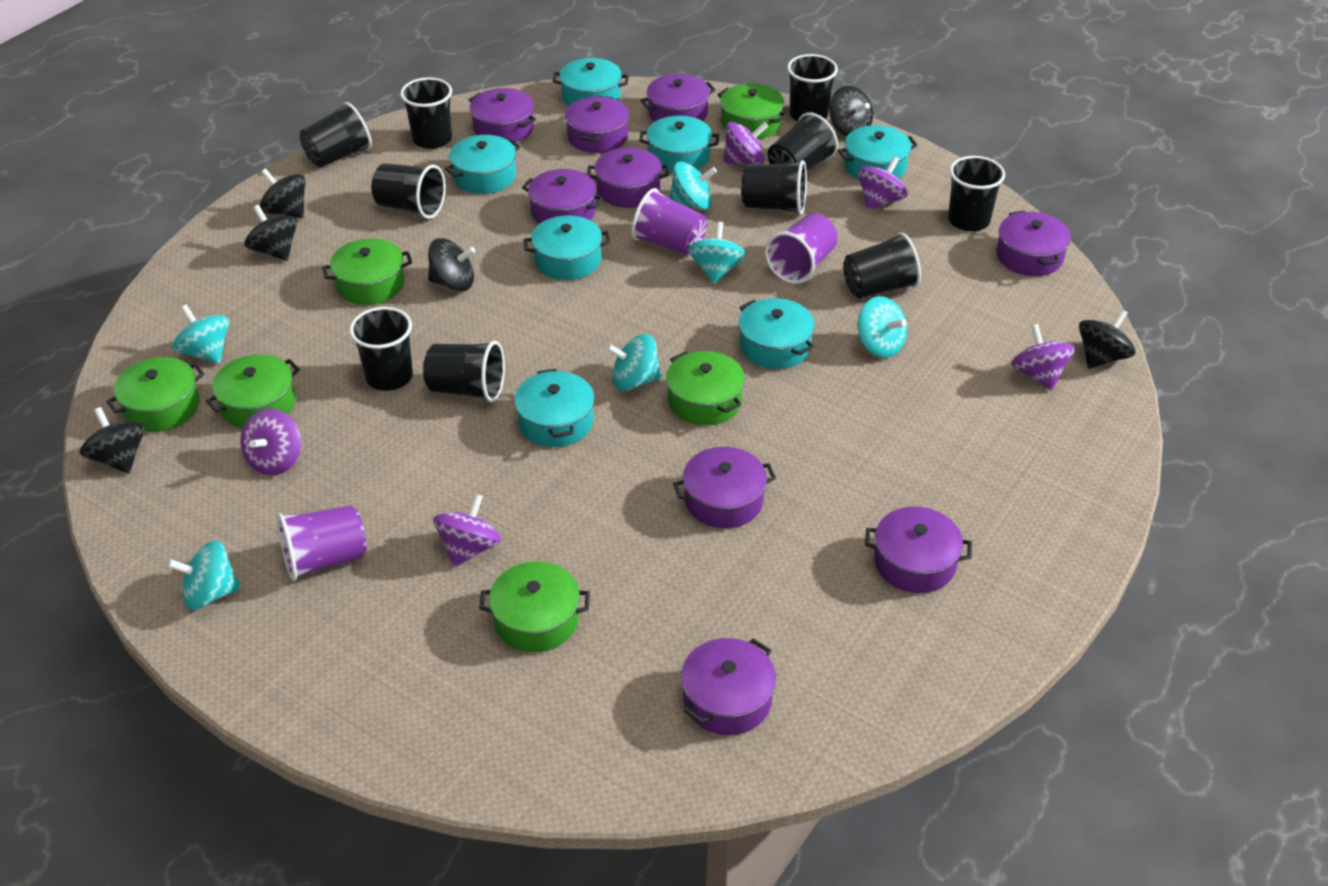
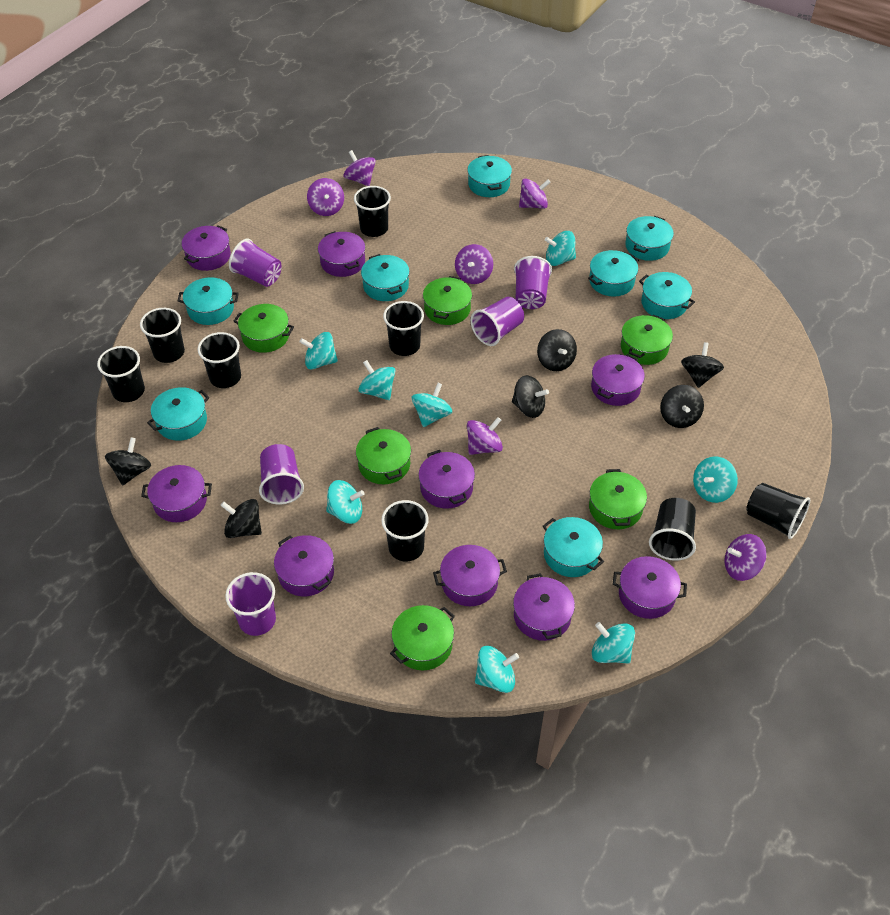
black cup: [300,102,372,168] [349,307,413,391] [371,163,446,219] [400,77,452,149] [423,341,505,402] [741,160,807,215] [768,112,838,171] [787,54,838,121] [843,232,921,298] [948,156,1005,231] = 10 -> [97,346,145,402] [140,308,185,363] [198,332,241,388] [354,186,391,237] [381,500,429,562] [383,301,424,356] [649,498,696,561] [746,483,810,539] = 8
purple cup: [277,505,367,581] [631,188,707,256] [765,213,838,284] = 3 -> [225,572,276,636] [229,239,281,287] [259,444,304,505] [471,297,524,346] [514,256,552,309] = 5
purple spinning top: [240,408,302,476] [433,494,501,567] [723,122,769,165] [858,156,907,211] [1011,324,1075,391] = 5 -> [307,178,344,216] [344,150,376,186] [455,244,493,284] [467,417,503,455] [519,178,551,209] [725,534,767,581] = 6
turquoise pot: [445,135,520,194] [514,369,595,447] [523,215,611,280] [553,58,629,106] [639,116,719,173] [739,298,815,369] [838,125,918,180] = 7 -> [147,387,209,441] [178,277,239,325] [361,254,410,301] [467,155,512,197] [543,517,604,577] [588,250,639,296] [625,216,674,261] [639,272,695,319] = 8
turquoise spinning top: [167,541,241,610] [172,305,229,364] [606,334,661,391] [669,162,717,210] [688,222,746,284] [857,296,907,358] = 6 -> [299,332,338,370] [326,480,365,524] [358,360,395,400] [412,383,452,427] [475,646,519,693] [545,231,576,266] [592,622,635,664] [693,456,738,503] = 8

